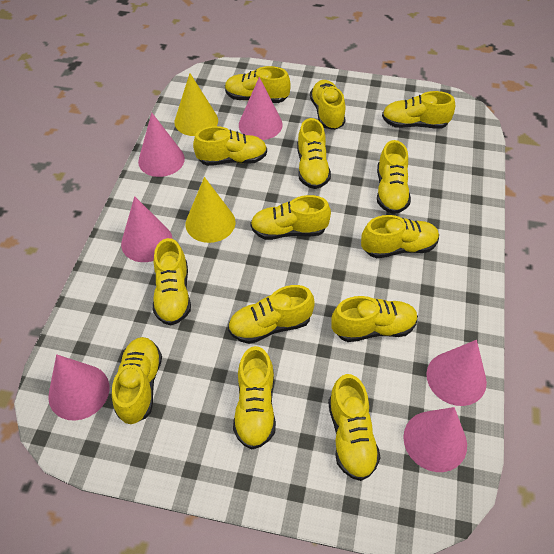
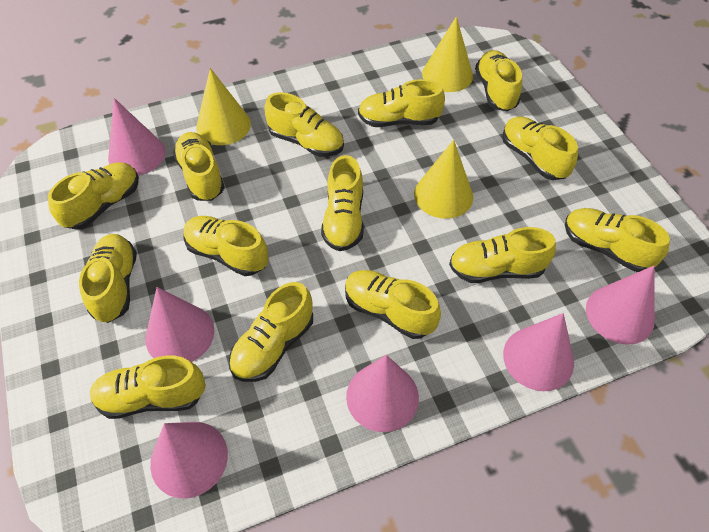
yellow cone: [174,73,218,136] [186,177,236,243] = 2 -> [196,68,251,145] [414,140,473,219] [422,16,473,92] = 3

